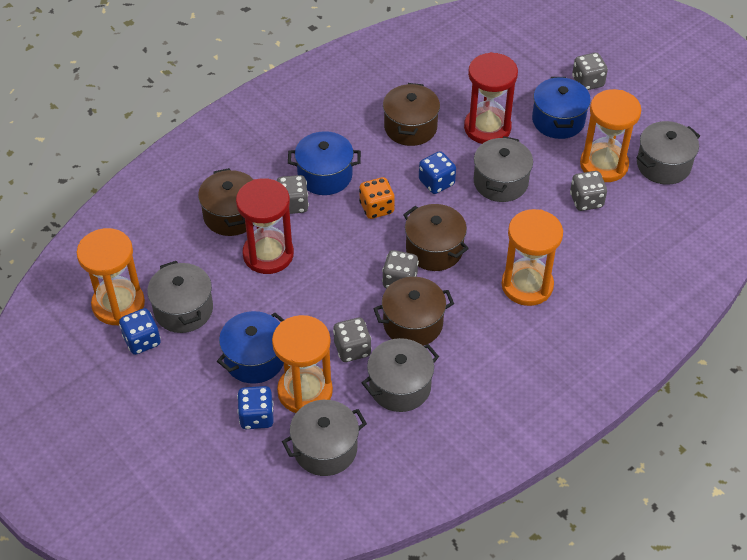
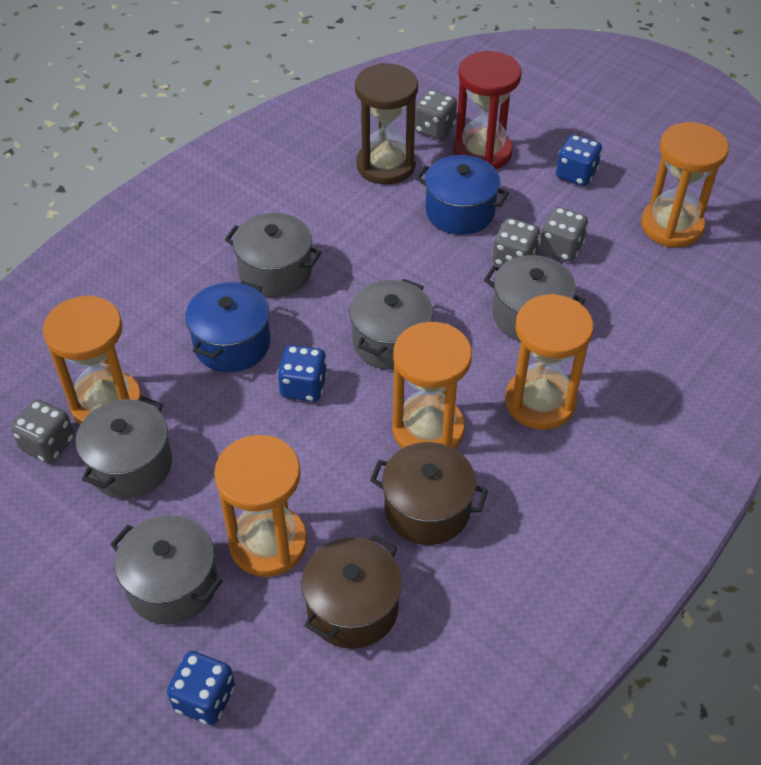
blue pot: [217,311,284,384] [288,131,361,195] [532,77,591,139] = 3 -> [185,281,270,372] [416,155,509,235] = 2
brown hourglass: none = 0 -> [355,63,418,185] = 1
brown pot: [198,168,254,236] [373,277,454,346] [383,83,440,146] [403,204,469,271] = 4 -> [301,535,402,649] [370,442,488,545] = 2
grey dice: [277,175,309,214] [333,318,371,362] [382,250,419,288] [570,171,607,211] [572,53,608,90] = 5 -> [11,400,74,463] [415,90,457,140] [492,218,540,266] [540,207,588,262] = 4
orange dice: [359,177,395,219] = 1 -> none = 0
orange hourglass: [76,228,145,326] [272,315,333,413] [502,209,563,306] [580,89,641,182] = 4 -> [43,295,142,425] [214,435,307,577] [392,322,472,449] [505,294,594,430] [641,122,729,247] = 5
red hourglass: [236,178,294,274] [464,52,518,144] = 2 -> [454,51,522,170] = 1

